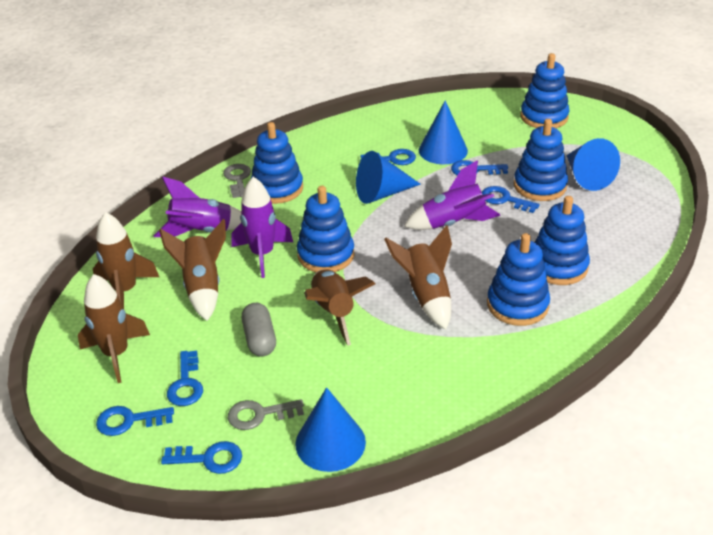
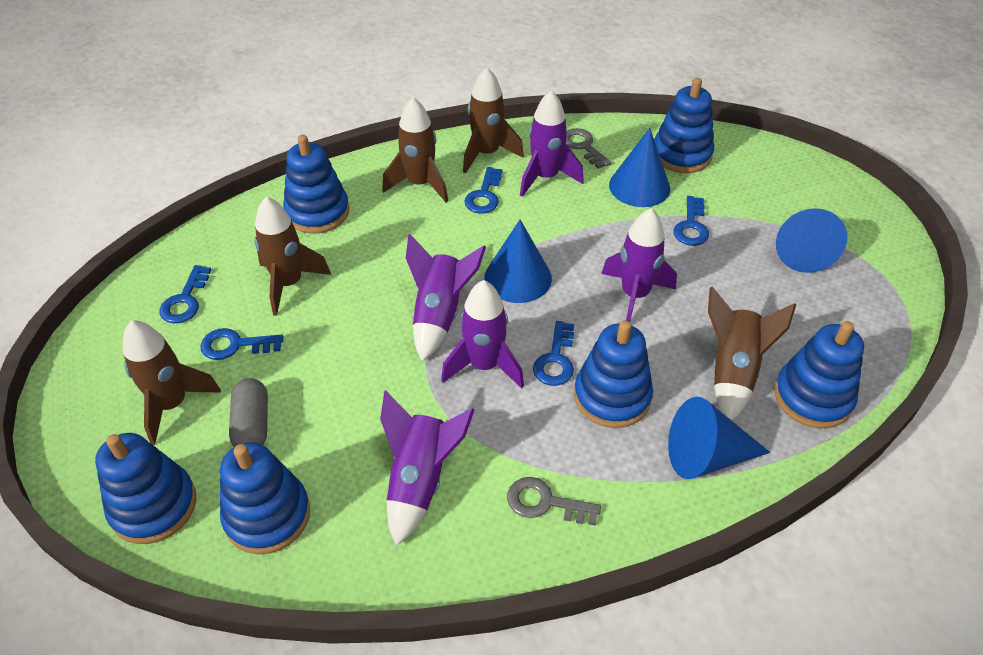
blue key: [96,406,174,436] [161,441,242,474] [167,351,203,406] [360,149,416,165] [451,160,508,175] [482,186,540,213] = 6 -> [160,265,211,323] [200,328,283,360] [464,167,502,213] [533,321,574,386] [674,196,709,246] = 5
purple rocket: [153,176,241,237] [232,177,293,278] [404,160,500,230] = 3 -> [380,390,475,546] [406,234,486,362] [441,280,524,389] [520,90,584,197] [601,208,677,322] = 5

